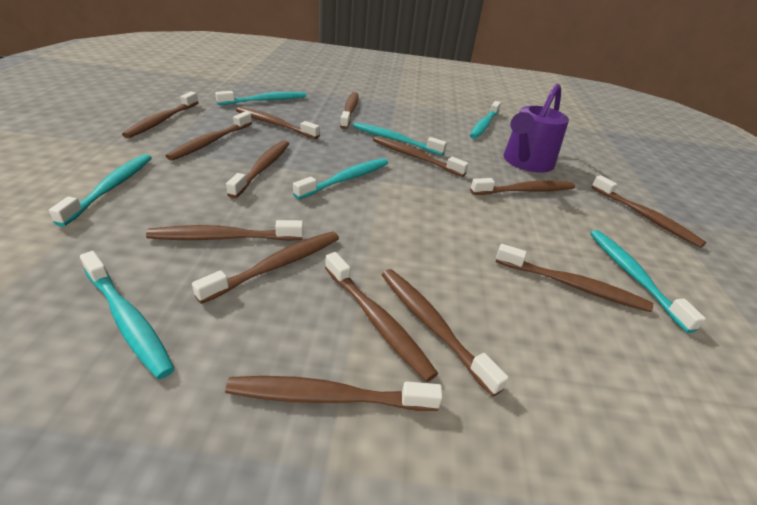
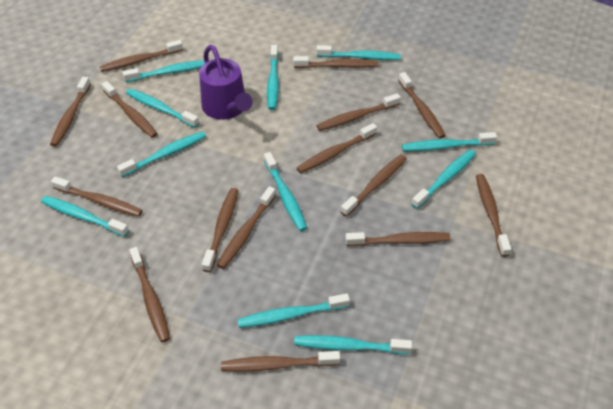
brown toothbrush: [122,92,199,138] [146,220,303,241] [166,111,252,161] [192,231,339,304] [225,376,443,411] [226,140,289,198] [236,107,320,139] [325,252,438,382] [340,92,358,129] [373,136,469,177] [382,269,509,397] [470,178,575,195] [496,244,653,312] [592,175,706,248] = 14 -> [50,77,91,147] [51,177,143,217] [100,40,183,72] [102,81,158,138] [129,247,170,342] [202,188,239,272] [217,186,276,269] [221,351,340,372] [293,56,379,68] [297,123,377,173] [317,93,401,131] [341,154,407,217] [345,232,451,246] [398,72,446,139] [476,174,511,257] = 15
turquoise toothbrush: [49,154,152,227] [80,251,175,379] [215,91,307,105] [293,158,388,199] [353,122,447,155] [470,101,501,139] [590,230,706,333] = 7 -> [41,196,129,237] [117,131,206,177] [123,60,205,82] [126,89,199,128] [237,293,350,328] [264,152,307,231] [267,45,279,110] [294,335,412,354] [316,45,401,60] [402,132,497,151] [412,149,476,209] = 11

